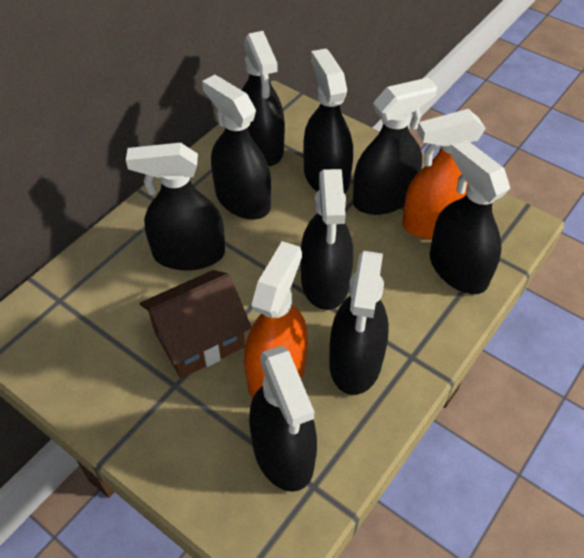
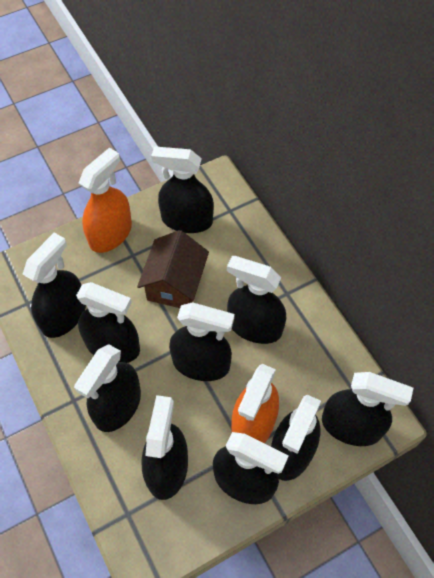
black spray bottle: [126,143,225,271] [202,75,271,220] [242,31,285,166] [249,346,317,492] [300,169,353,310] [303,48,353,194] [329,251,389,395] [353,78,437,215] [429,140,510,294] = 9 -> [22,233,86,338] [74,344,141,432] [76,282,140,363] [142,395,188,500] [151,147,214,233] [169,302,235,381] [213,432,288,504] [227,256,286,344] [271,395,321,481] [322,372,413,446] = 10

